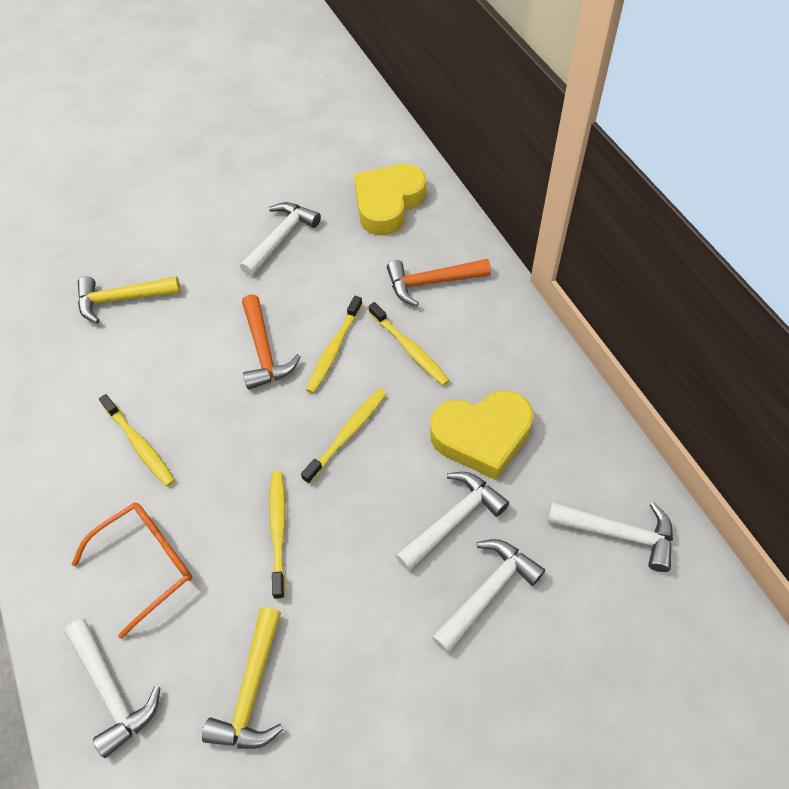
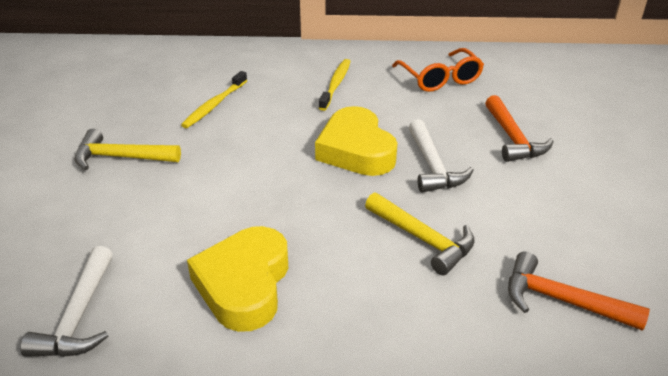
white hammer: [64,619,161,758] [240,202,321,276] [396,472,509,571] [432,539,545,653] [547,502,673,572] = 5 -> [20,246,113,357] [409,119,474,193] = 2
yellow toothbrush: [99,394,175,487] [269,471,286,599] [301,389,386,484] [306,296,363,393] [369,302,450,386] = 5 -> [181,71,247,128] [319,59,351,111] = 2

